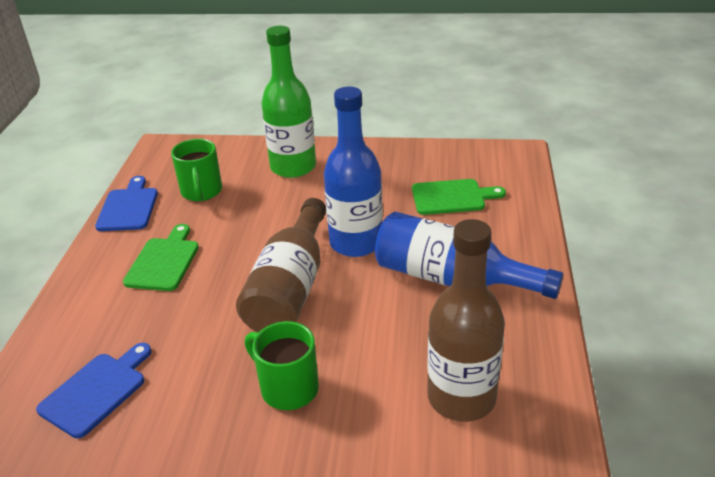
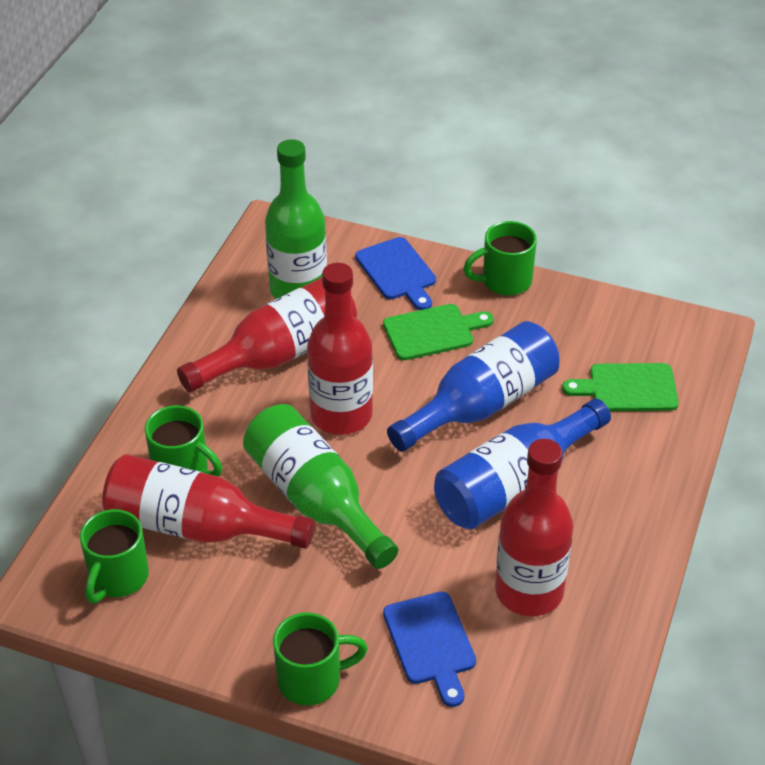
brown bottle: [236,198,326,332] [427,219,505,422] = 2 -> none = 0
green bottle: [261,26,316,178] = 1 -> [243,404,398,569] [265,139,327,299] = 2
green mug: [171,139,222,201] [245,321,319,410] = 2 -> [80,509,149,604] [145,405,222,477] [273,612,368,705] [463,221,537,295] = 4
red bottle: none = 0 -> [102,454,315,549] [177,277,357,393] [307,263,373,435] [495,439,573,616] = 4

